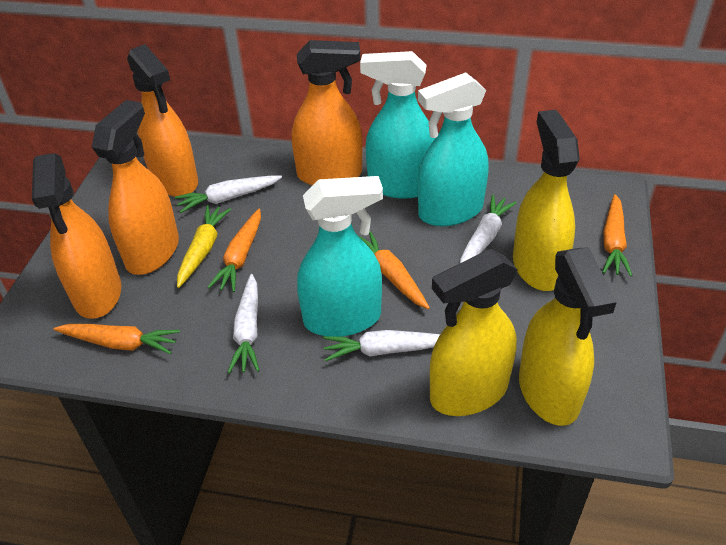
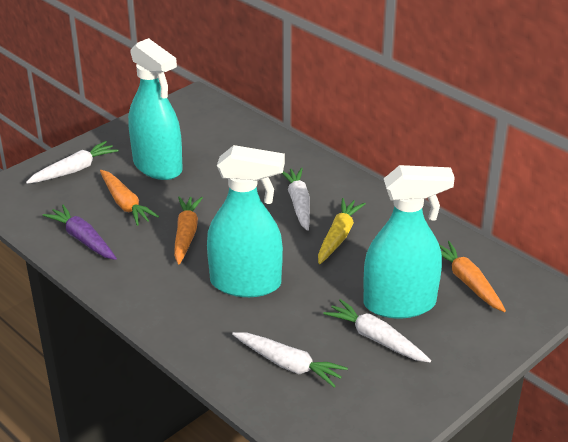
orange carrot: [53,324,180,354] [208,209,261,292] [359,231,430,309] [602,194,632,277] = 4 -> [100,170,159,226] [174,196,203,264] [439,241,506,312] = 3
orange spray bottle: [32,153,121,319] [92,100,179,275] [127,44,198,197] [291,40,363,186] = 4 -> none = 0
purple carrot: none = 0 -> [43,205,117,260] = 1
yellow spray bottle: [430,249,518,416] [513,110,580,291] [519,247,617,426] = 3 -> none = 0

